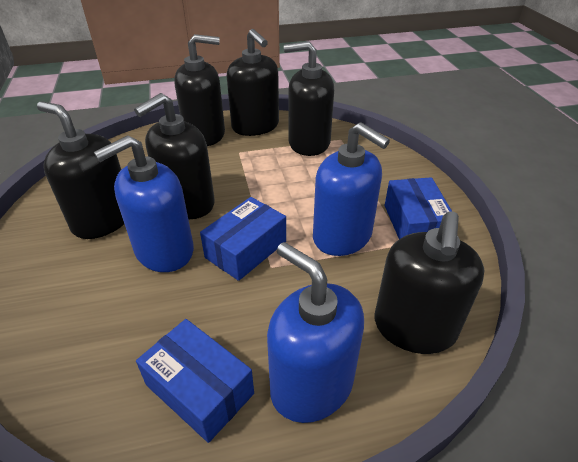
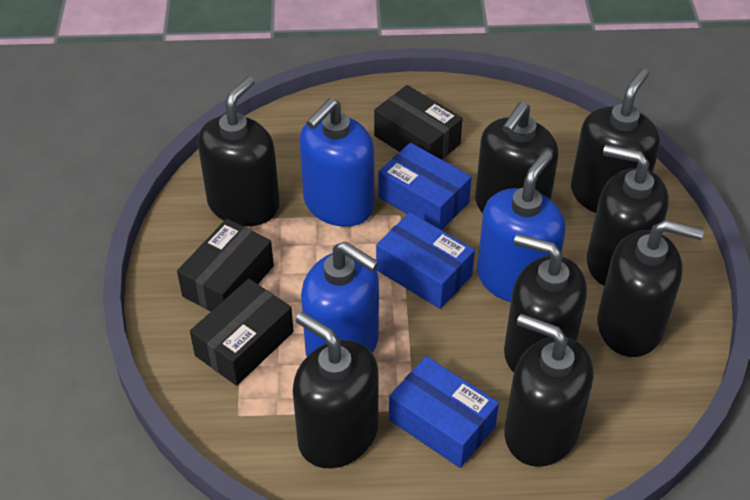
black box: none = 0 -> [177,219,274,311] [190,279,294,386] [374,85,463,160] = 3
black soap dispenser: [37,101,124,239] [134,93,215,219] [174,34,225,146] [227,29,279,136] [284,41,334,156] [375,211,485,354] = 6 -> [198,76,280,226] [293,312,378,469] [475,101,558,213] [504,234,587,373] [505,314,594,467] [571,69,660,213] [587,145,669,286] [597,220,704,357] = 8

